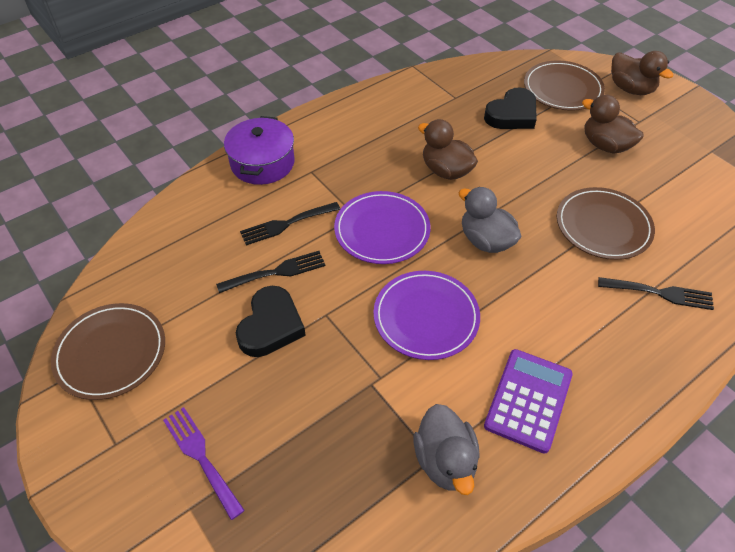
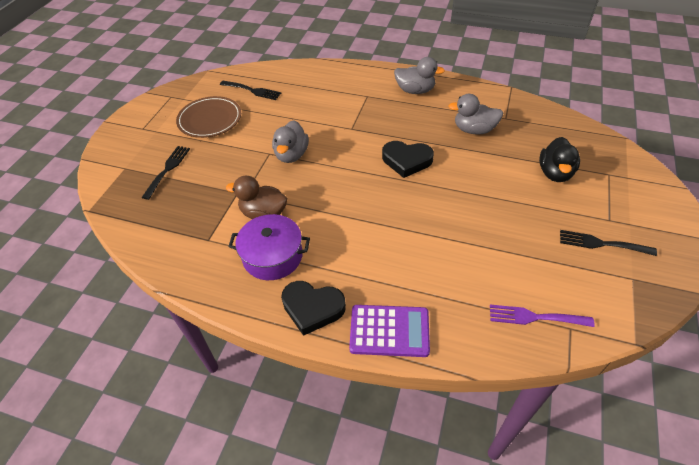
black duck: none = 0 -> [539,137,580,182] = 1
brown duck: [418,119,478,180] [582,95,644,154] [611,51,673,95] = 3 -> [226,176,287,219] = 1
brown plate: [51,303,165,400] [524,60,605,111] [557,187,655,260] = 3 -> [176,96,241,138] = 1
grey duck: [413,404,480,495] [458,187,522,253] = 2 -> [272,120,309,163] [394,57,445,94] [448,94,503,135] = 3
purple plate: [334,191,430,264] [373,271,480,360] = 2 -> none = 0

